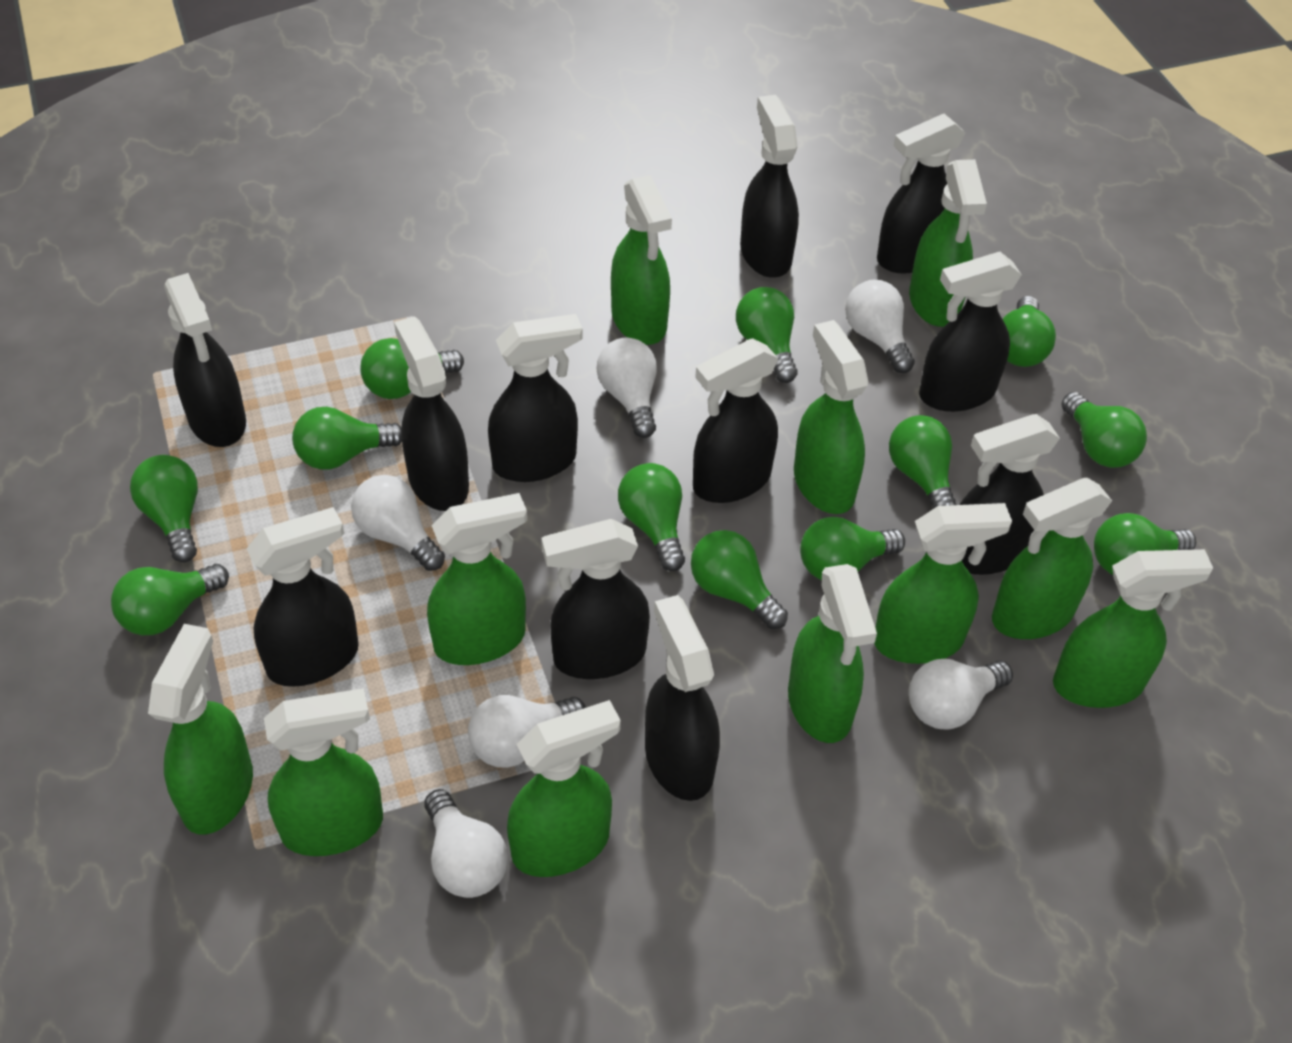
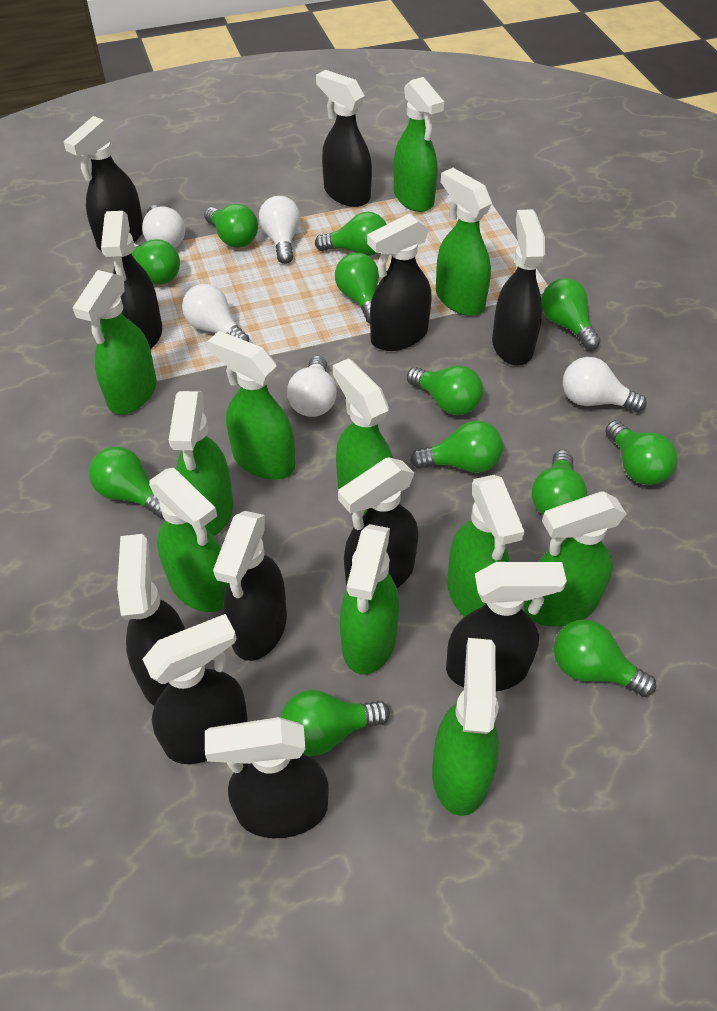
white light bulb: [351,475,445,571] [425,789,508,898] [468,695,586,768] [597,338,657,438] [845,280,915,373] [909,659,1013,730] = 6 -> [142,205,185,248] [182,284,249,342] [259,196,301,264] [287,356,337,417] [563,357,647,413] = 5

